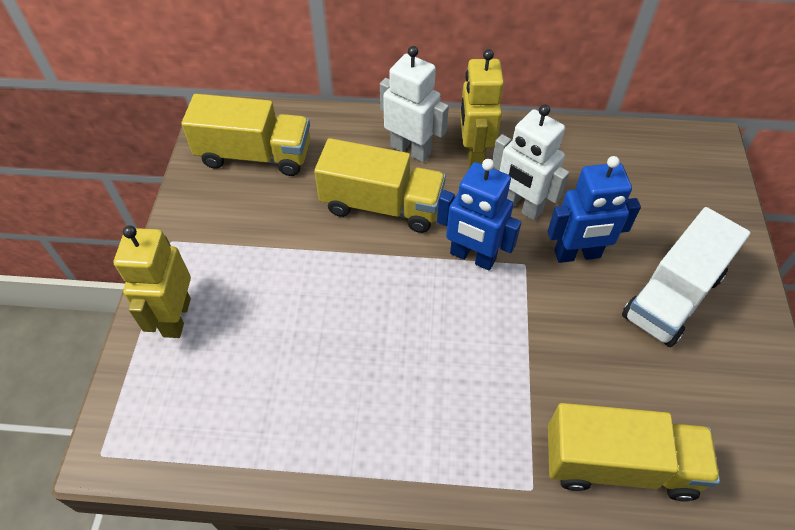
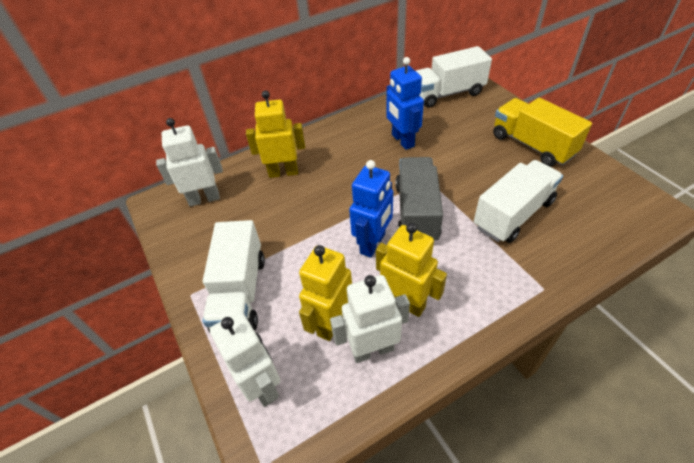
grey truck: none = 0 -> [395,157,443,240] = 1
white robot: [380,46,449,162] [492,104,569,221] = 2 -> [156,118,223,206] [210,311,280,407] [330,275,410,363] = 3
white truck: [622,207,750,347] = 1 -> [202,220,265,332] [416,46,492,108] [474,160,563,243] = 3
yellow robot: [114,225,191,338] [460,49,504,168] = 2 -> [246,90,305,178] [299,245,352,341] [376,223,447,317] = 3
yellow truck: [181,94,310,176] [314,138,446,233] [548,403,720,502] = 3 -> [493,98,592,167] = 1

